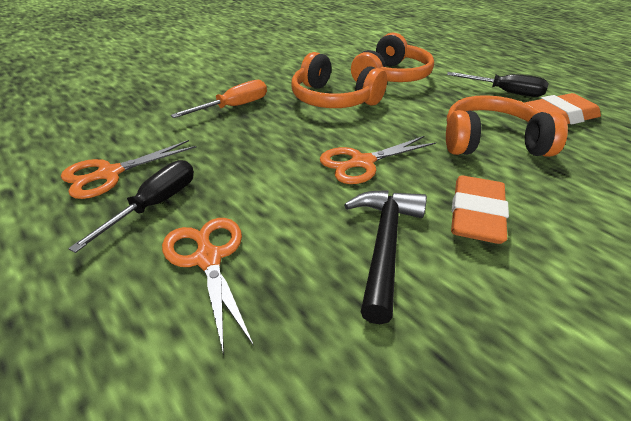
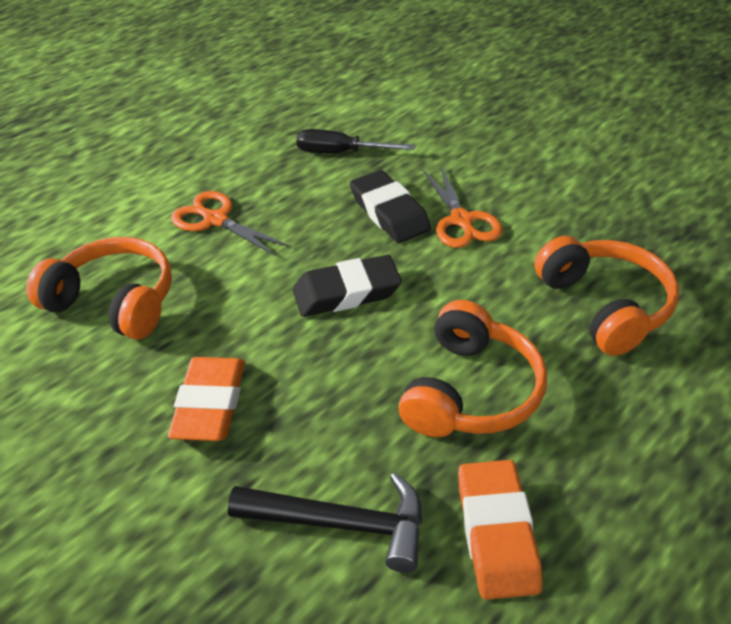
black eraser: none = 0 -> [293,255,402,317] [350,170,431,243] = 2
black screwdriver: [68,160,194,253] [447,72,549,97] = 2 -> [296,129,416,153] = 1
orange scissors: [61,140,196,199] [162,218,254,355] [320,136,436,184] = 3 -> [171,191,290,257] [423,167,502,248] = 2
orange screwdriver: [171,80,267,118] = 1 -> none = 0

